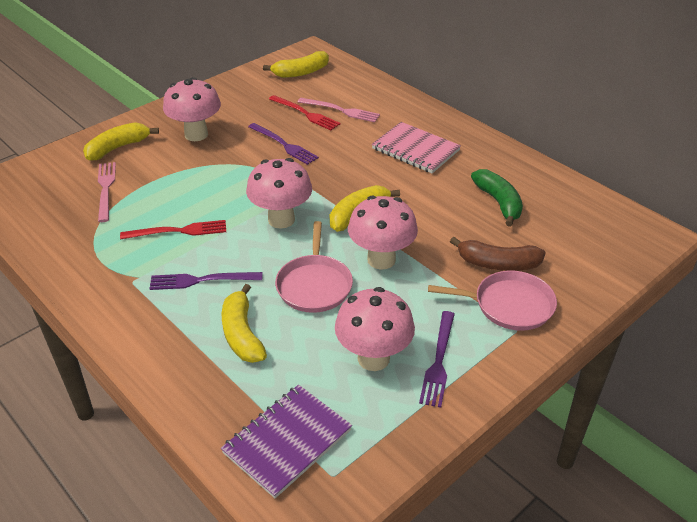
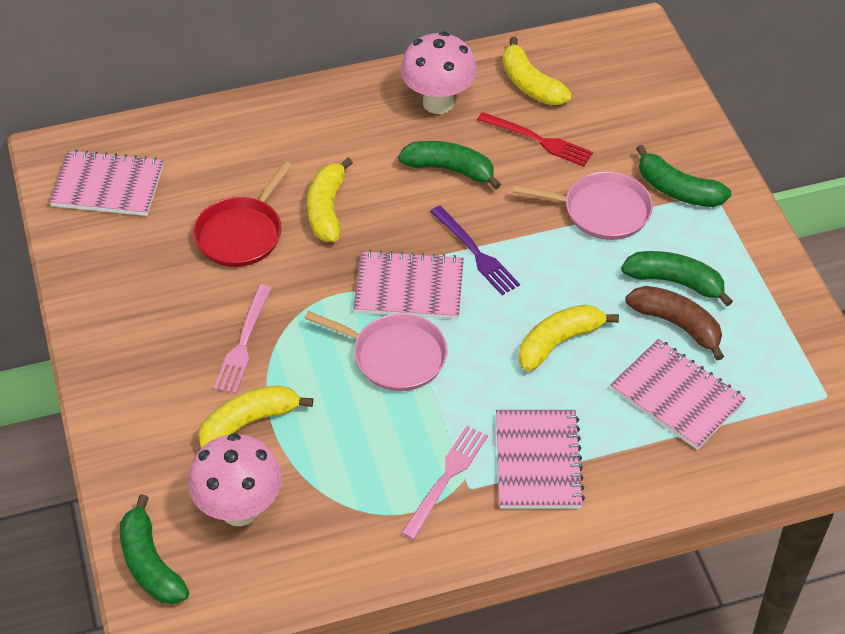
green banana: [471,169,523,227] = 1 -> [120,494,189,604] [398,141,501,189] [621,251,733,306] [636,145,731,207] = 4
pink mushroom: [163,77,221,141] [246,158,312,229] [335,287,415,371] [348,196,418,270] = 4 -> [188,433,282,526] [401,32,477,114] = 2
pink notebook: [372,122,461,173] = 1 -> [49,149,164,216] [353,250,464,319] [496,410,585,509] [610,339,746,450] = 4
purple fork: [149,272,262,290] [248,123,319,165] [419,311,455,408] = 3 -> [430,206,520,295] = 1
purple notebook: [221,385,352,498] = 1 -> none = 0
red fork: [120,220,226,239] [269,95,340,130] = 2 -> [477,112,593,166] = 1
red pan: none = 0 -> [193,161,292,267] = 1

